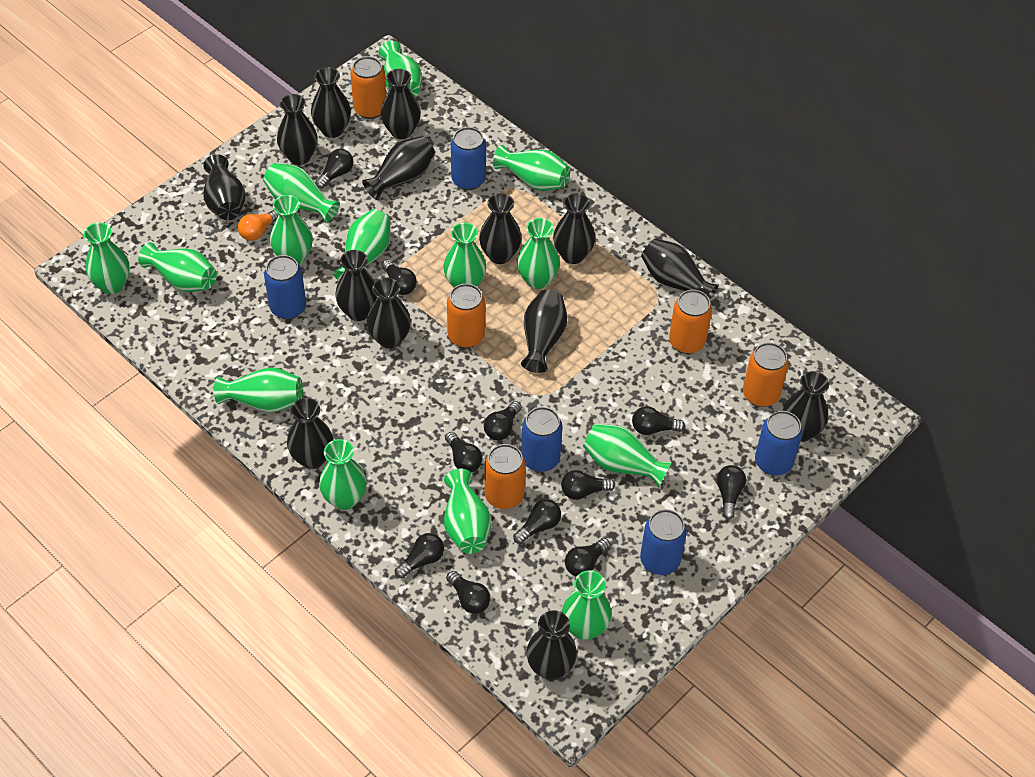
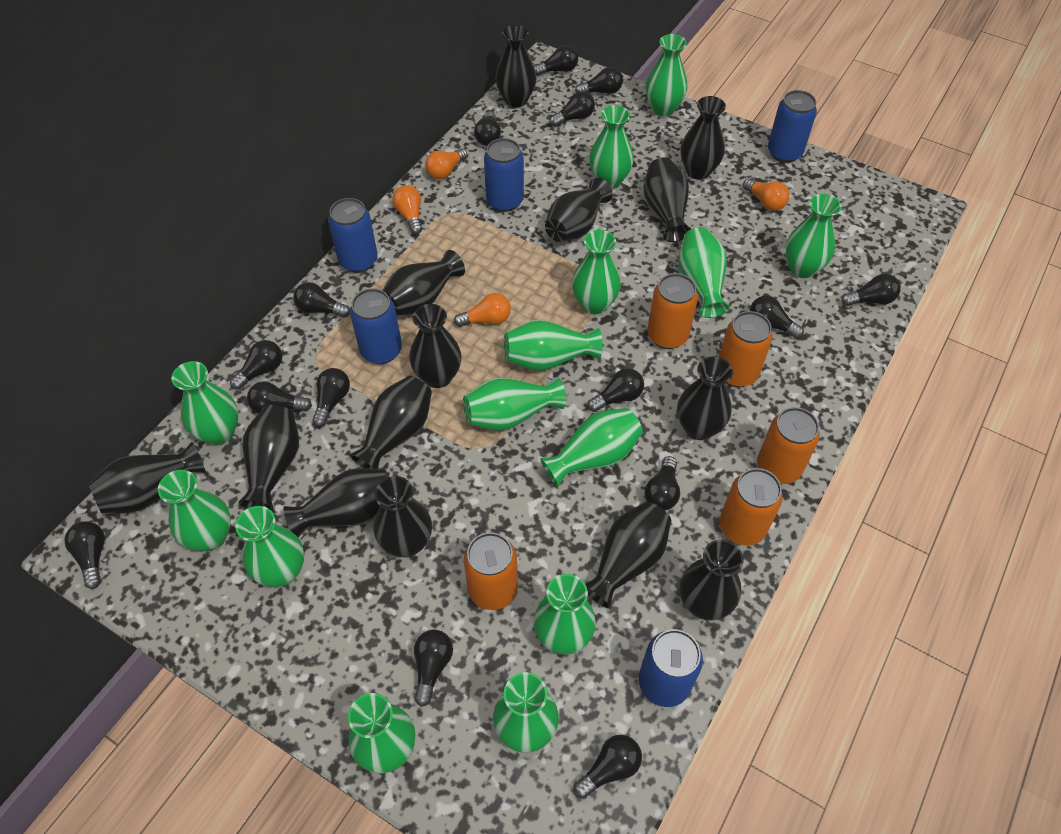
black light bulb: [315,149,354,189] [382,260,417,295] [395,533,444,578] [445,432,482,472] [446,571,490,614] [484,401,522,440] [513,499,561,544] [561,470,615,500] [565,538,610,577] [632,406,685,435] [717,465,746,520] = 11 -> [64,521,105,589] [230,340,282,390] [247,382,312,414] [293,282,350,318] [312,368,350,427] [414,630,453,707] [474,111,501,146] [534,45,578,76] [550,91,595,127] [574,735,642,799] [575,67,623,94] [587,368,644,412] [645,456,680,510] [750,296,804,339] [841,274,901,306] = 15
orange light bulb: [238,210,279,241] = 1 -> [392,185,422,234] [425,148,468,179] [454,293,511,327] [743,178,790,211] = 4

